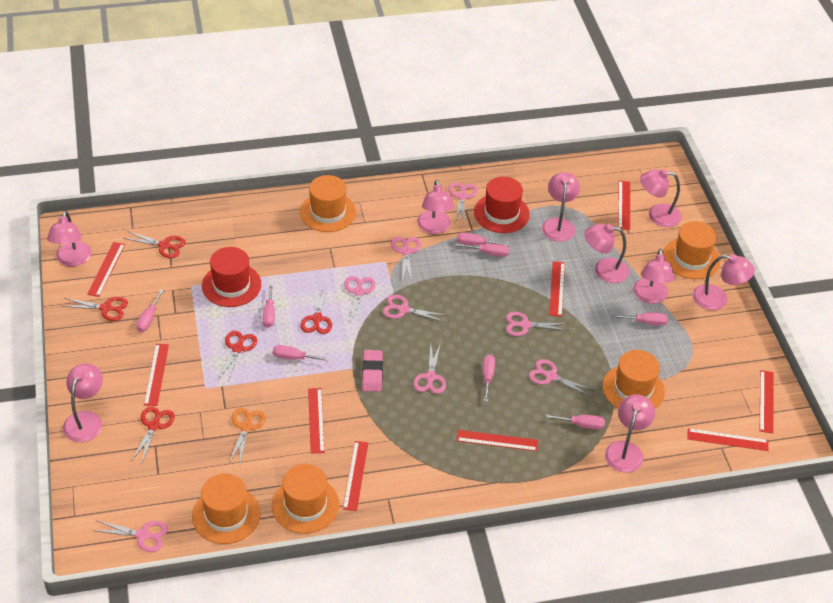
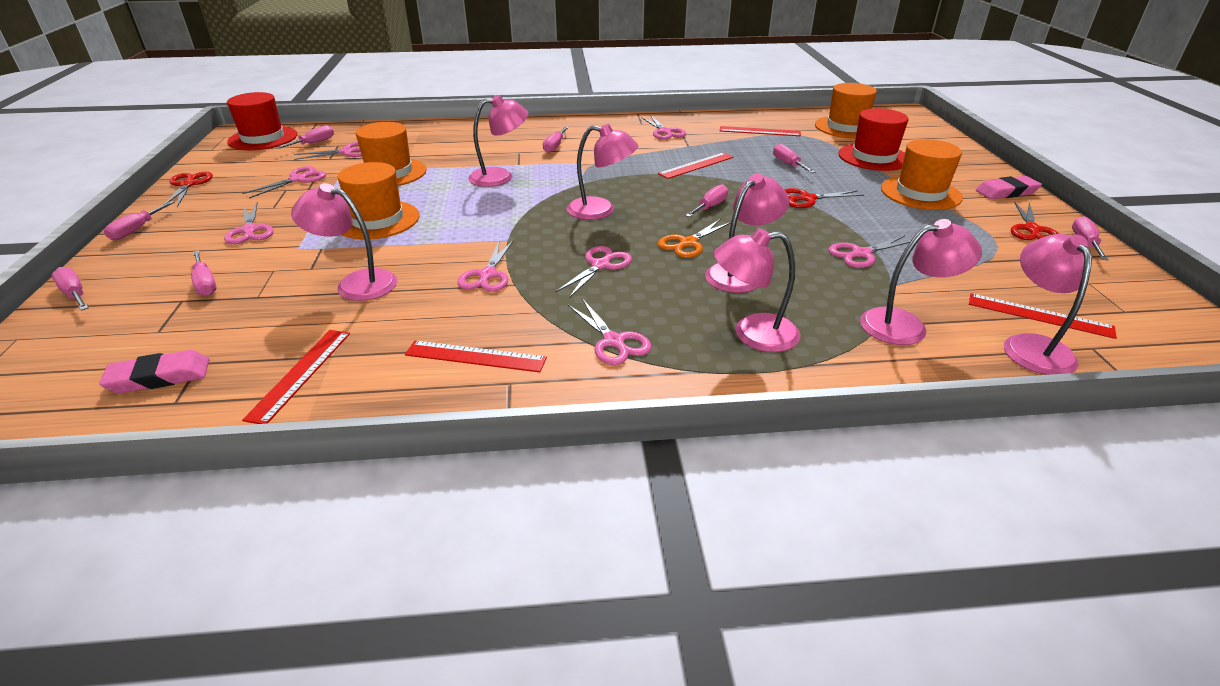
orange hat: [192,474,261,544] [272,464,339,534] [300,175,356,232] [603,350,665,409] [663,221,720,279] = 5 -> [337,162,420,240] [356,122,427,186] [815,83,877,138] [881,139,963,210] = 4
pink eraser: [362,350,383,392] = 1 -> [99,350,209,393] [976,176,1042,199] = 2
pink lamp: [47,211,92,266] [63,363,103,442] [417,180,454,234] [542,172,580,242] [584,224,629,283] [605,394,655,472] [633,249,675,304] [640,169,682,227] [693,254,755,310] = 9 -> [291,183,397,301] [468,95,528,187] [567,124,638,220] [705,173,789,293] [714,228,801,352] [860,219,982,345] [1004,234,1092,375] = 7
red ruler: [87,242,125,297] [144,344,169,406] [308,388,325,454] [343,441,368,511] [456,430,538,451] [549,261,565,317] [618,181,630,230] [687,428,769,451] [760,370,773,434] = 9 -> [242,330,350,424] [405,341,547,372] [658,153,733,179] [720,126,801,136] [969,293,1117,339] = 5
red scissors: [62,297,128,321] [123,231,186,258] [132,406,175,463] [218,331,257,381] [300,286,332,334] = 5 -> [165,172,213,207] [784,188,864,208] [1011,201,1059,240] = 3

